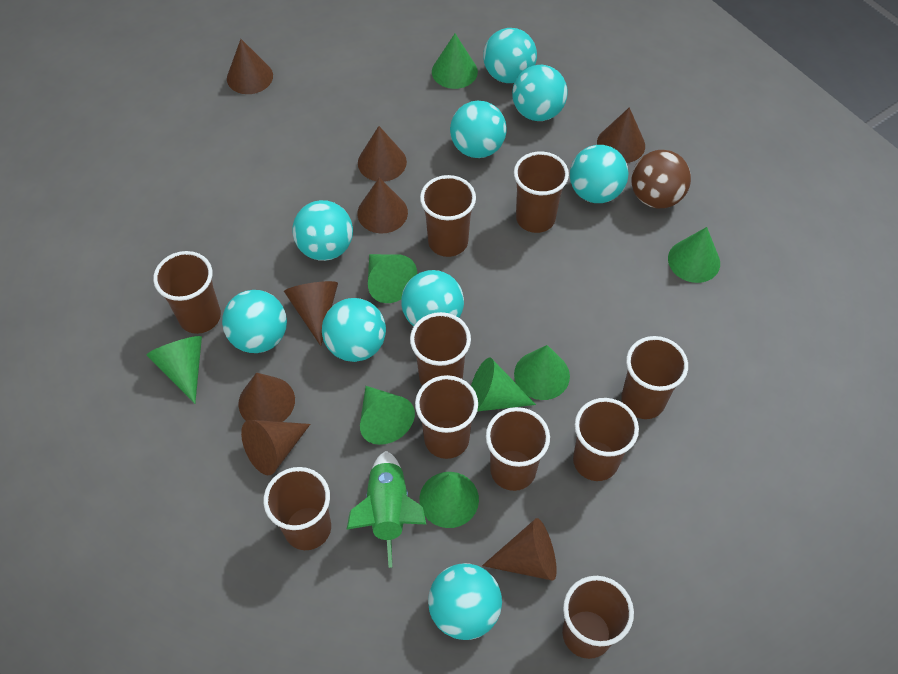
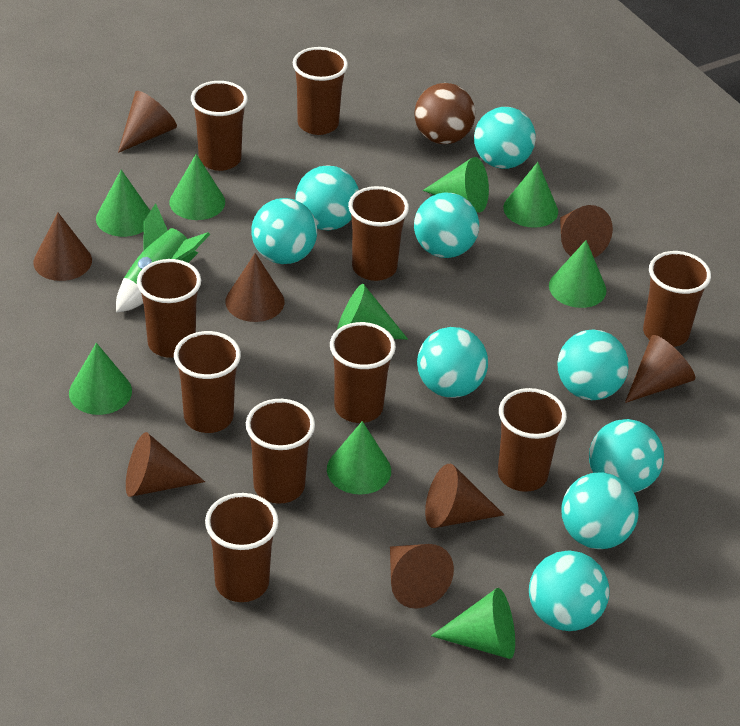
green cone: [147,336,202,404] [360,386,415,445] [368,254,417,303] [419,472,479,528] [432,34,478,89] [471,358,536,412] [514,345,570,400] [668,227,720,283] = 8 -> [69,343,132,415] [96,170,150,237] [169,154,225,220] [327,421,391,495] [337,284,408,339] [423,157,489,213] [431,588,515,659] [503,162,558,228] [549,240,607,308] = 9

